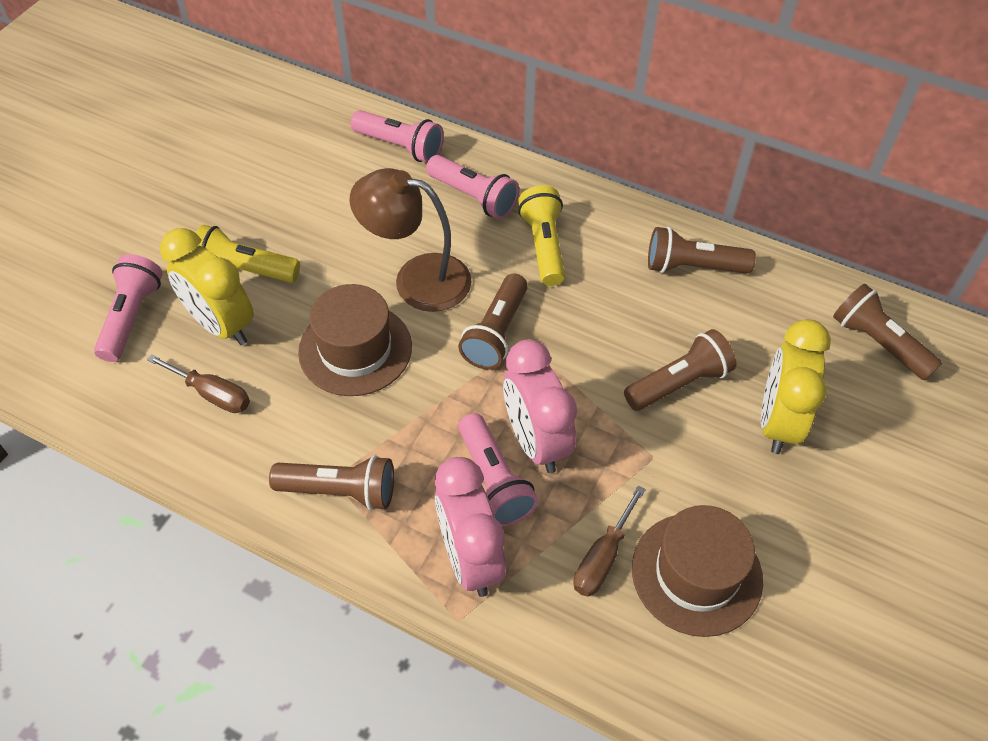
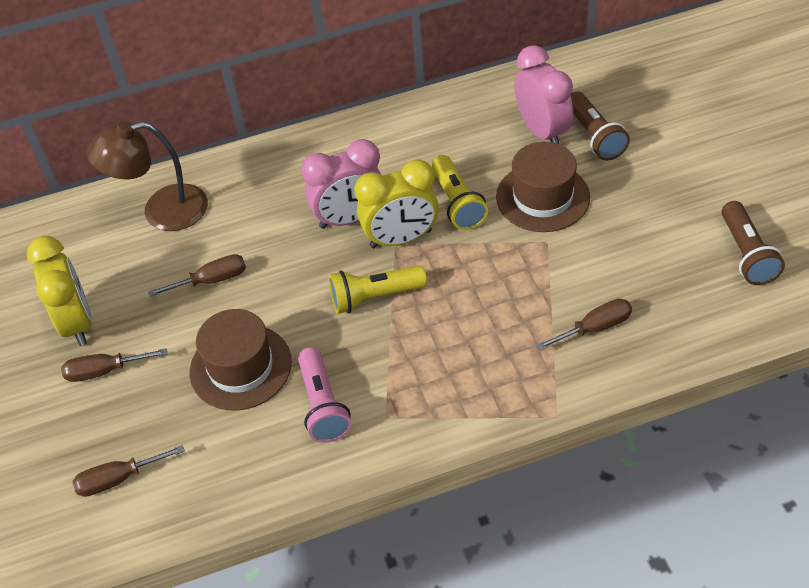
brown flashlight: [269,455,394,511] [458,273,528,370] [624,329,736,411] [648,227,756,273] [833,284,942,380] = 5 -> [571,91,630,161] [722,201,785,285] = 2
brown screwdriver: [147,354,250,413] [573,485,646,597] = 2 -> [61,348,167,382] [73,445,185,497] [148,254,246,297] [536,299,632,350] = 4
pink flashlight: [94,254,163,362] [351,110,444,162] [426,155,519,219] [458,413,538,526] = 4 -> [298,347,352,443] = 1

